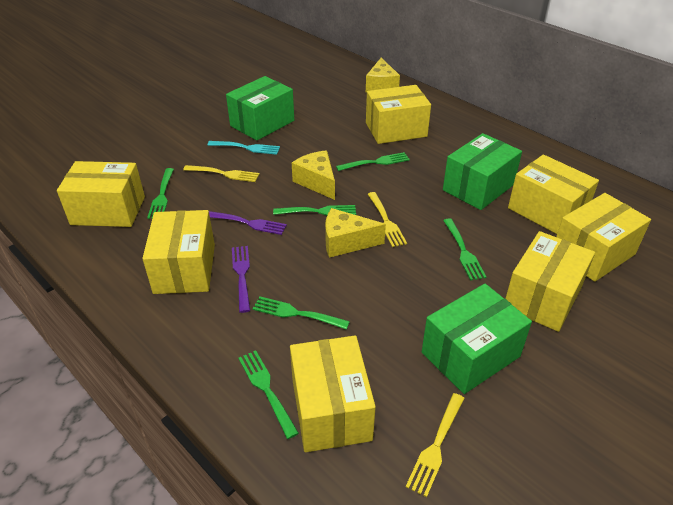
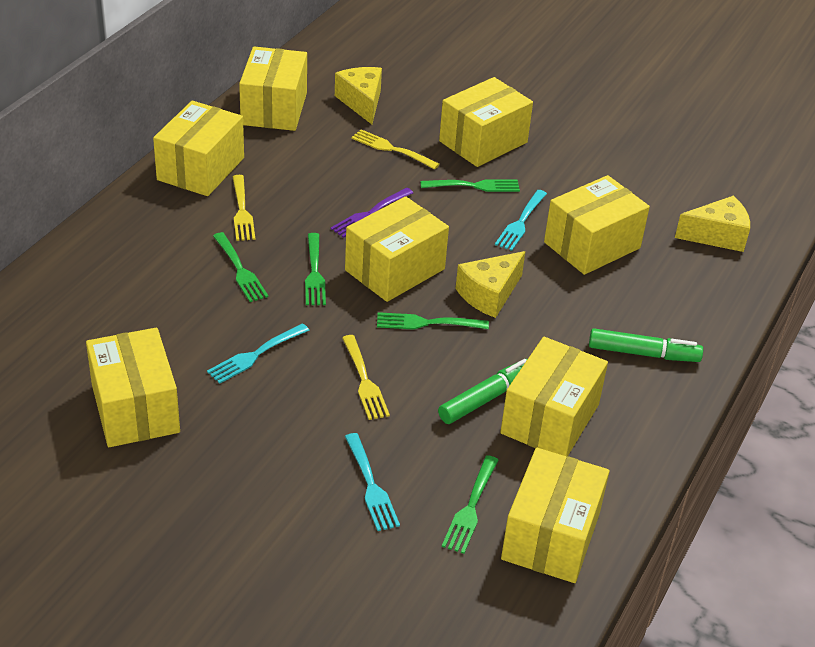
green box: [226,76,294,141] [422,284,532,394] [443,133,522,210] = 3 -> none = 0
green fork: [147,168,174,219] [238,350,299,439] [253,297,350,330] [273,205,356,216] [336,152,410,171] [443,218,487,281] = 6 -> [213,232,268,302] [305,233,326,305] [377,312,489,330] [420,179,520,192] [442,455,498,554] = 5
green marker: none = 0 -> [438,359,527,424] [589,328,703,362] = 2
purple fork: [209,211,287,235] [232,246,250,313] = 2 -> [330,187,413,238] = 1
turquoise fork: [207,141,280,155] = 1 -> [207,323,309,384] [345,433,400,531] [495,190,547,251] = 3
yellow box: [57,161,145,227] [142,210,215,294] [290,336,376,452] [366,85,431,144] [505,231,595,332] [508,154,599,234] [556,193,651,282] = 7 -> [86,328,180,447] [153,101,244,196] [239,46,307,131] [345,196,449,302] [439,77,533,167] [500,337,608,456] [501,448,610,583] [544,175,650,275] = 8

